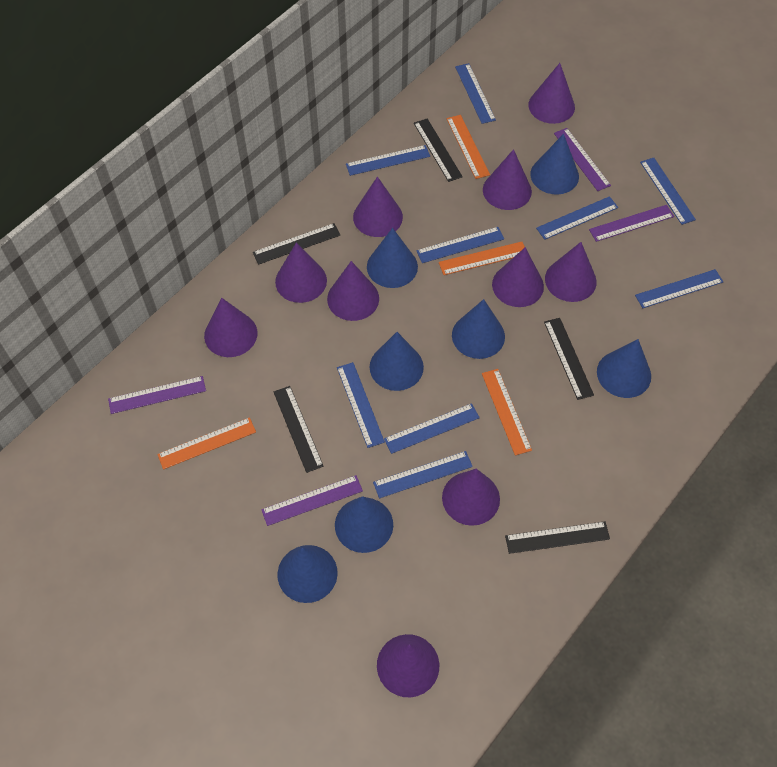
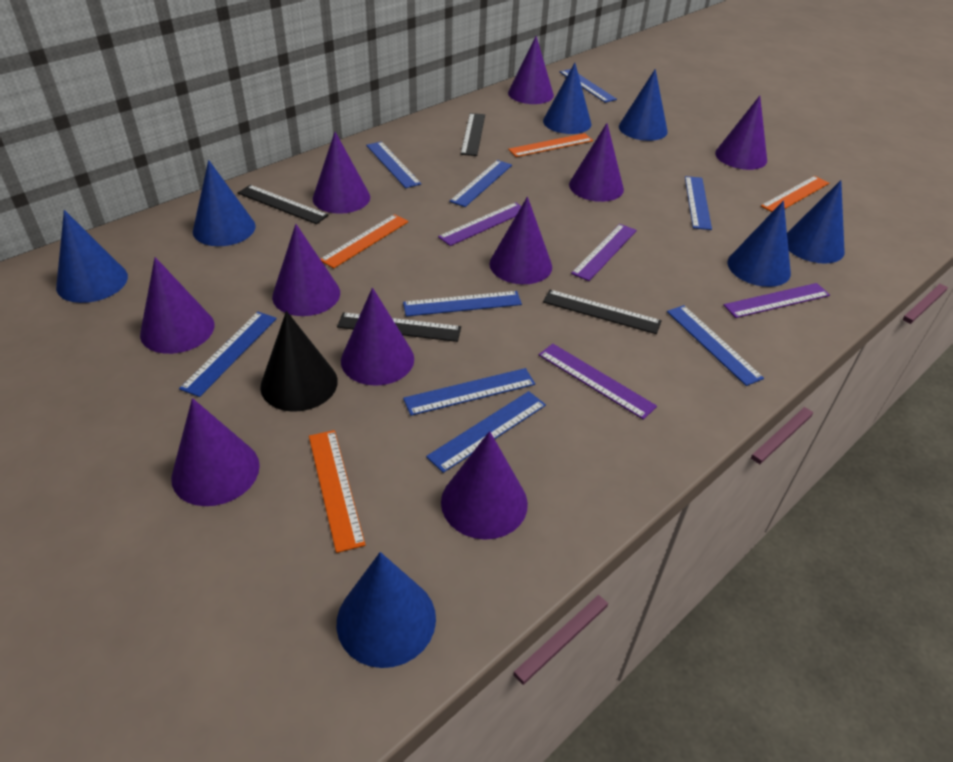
black cone: none = 0 -> [260,311,338,412] = 1
black ruler: [253,223,340,265] [274,386,324,473] [414,118,463,182] [505,521,610,554] [544,318,594,400] = 5 -> [238,185,329,224] [337,312,461,342] [460,113,485,156] [543,290,662,334] = 4

